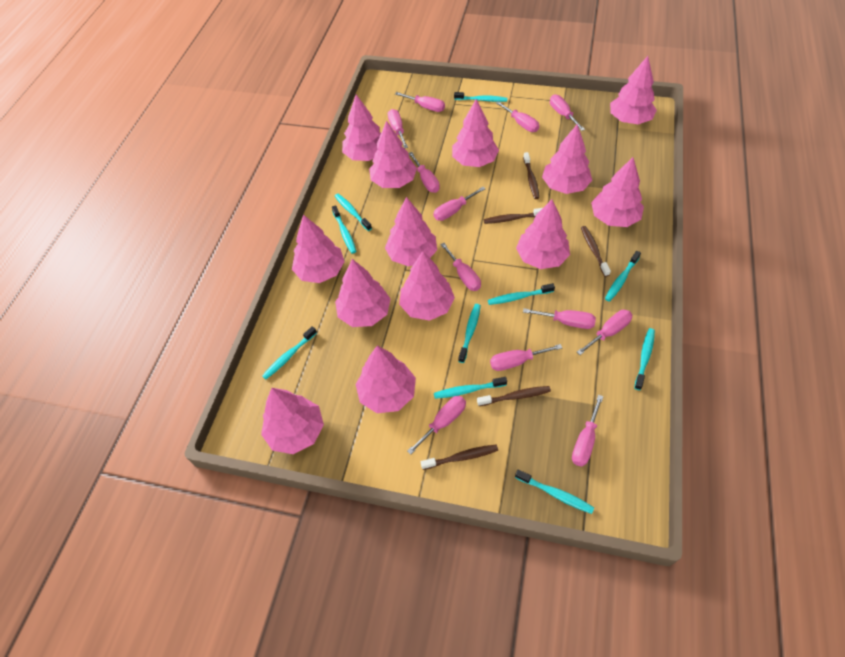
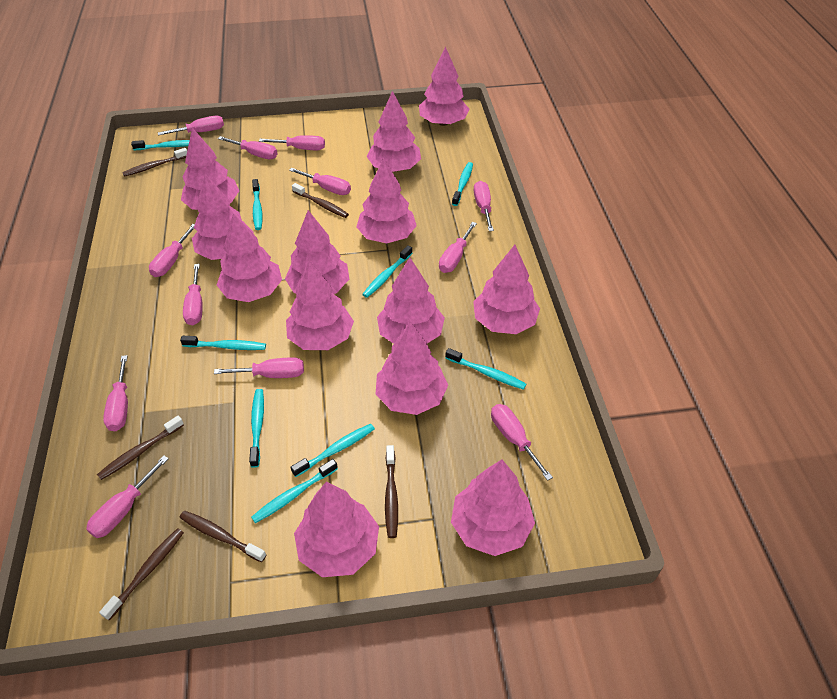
brown toothbrush: [421,445,498,470] [477,386,551,406] [484,208,542,224] [523,152,539,199] [581,226,611,277] = 5 -> [97,416,184,480] [99,528,184,620] [122,148,187,177] [179,511,266,562] [292,183,349,218] [385,445,398,538] = 6
turquoise toothbrush: [262,326,317,380] [332,205,356,254] [335,194,372,231] [434,377,507,399] [454,92,508,102] [458,304,481,363] [488,283,555,305] [515,469,594,514] [605,251,641,302] [634,328,655,390] = 10 -> [131,140,190,150] [180,336,266,350] [249,389,264,468] [251,459,338,523] [252,179,262,230] [290,424,375,477] [362,245,412,298] [445,348,526,390] [452,162,473,206] = 9

